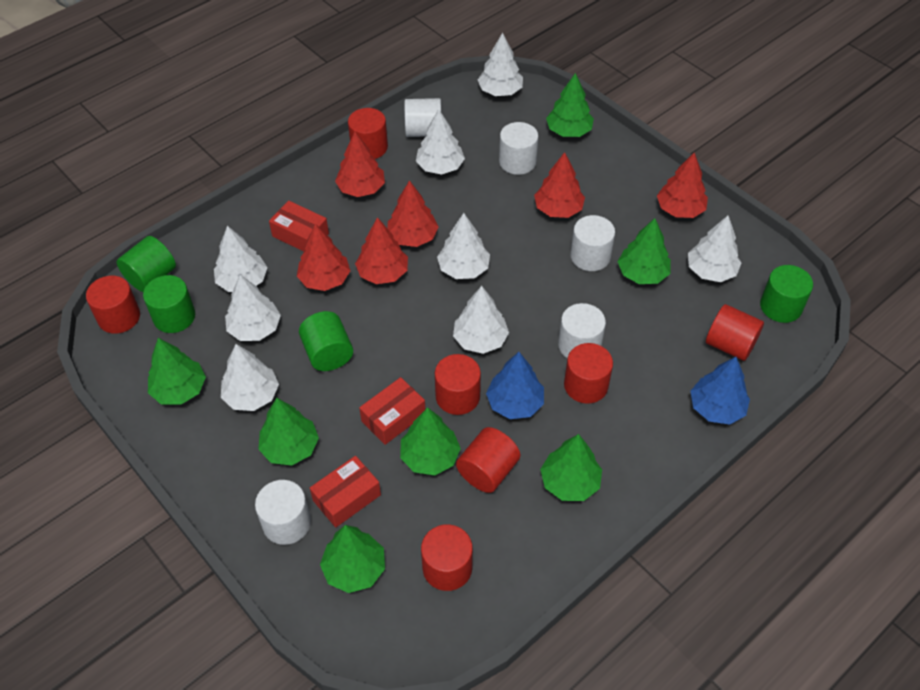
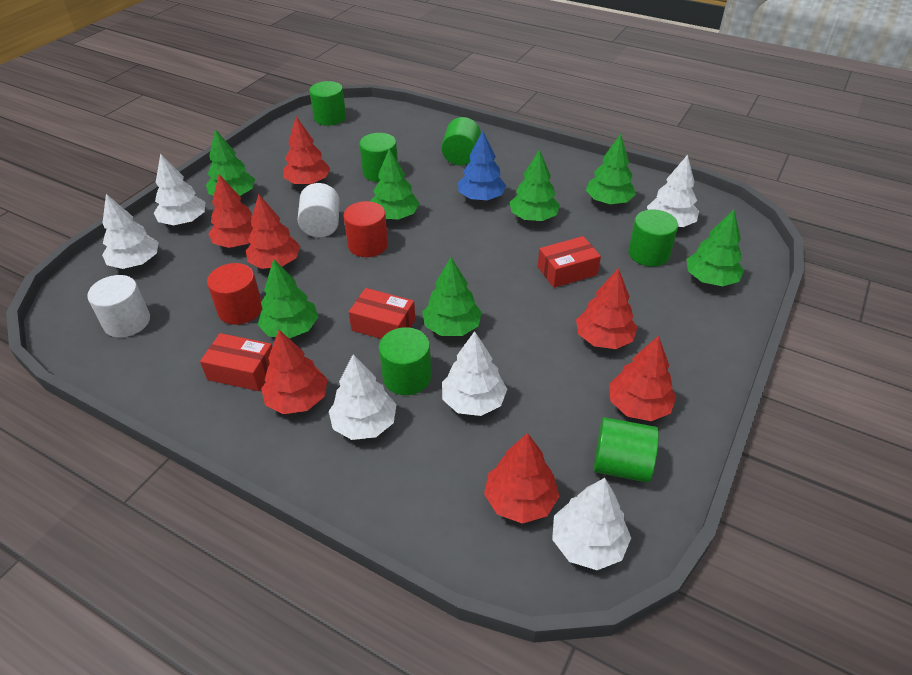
blue tree: [486,352,544,419] [691,357,750,424] = 2 -> [458,131,506,201] = 1
green cylinder: [117,236,176,292] [143,275,195,333] [299,311,353,371] [760,265,813,323] = 4 -> [309,81,346,126] [359,133,398,182] [379,327,431,395] [442,117,481,165] [594,417,659,483] [628,210,678,267] = 6
red cylinder: [86,276,140,334] [348,108,388,159] [421,524,473,591] [435,354,481,415] [456,427,520,493] [564,343,613,404] [706,304,764,361] = 7 -> [207,263,262,325] [343,201,388,257] = 2
red tree: [297,224,350,291] [335,132,385,197] [355,217,408,284] [388,180,439,247] [534,152,585,218] [657,152,708,218] = 6 -> [208,175,253,248] [246,194,300,269] [261,330,327,414] [283,116,331,185] [484,433,559,524] [576,268,637,349] [609,336,677,421] = 7
white cylinder: [255,480,311,545] [404,98,441,137] [499,122,538,175] [558,303,606,358] [570,215,615,271] = 5 -> [87,275,150,338] [298,183,340,237] = 2
white tree: [214,226,268,292] [221,344,279,411] [225,275,281,341] [416,109,465,175] [437,213,490,279] [453,286,509,354] [478,33,523,96] [688,216,741,282] = 8 -> [102,194,158,269] [154,153,205,225] [329,354,396,440] [442,331,507,416] [552,478,631,570] [647,155,699,227] = 6

